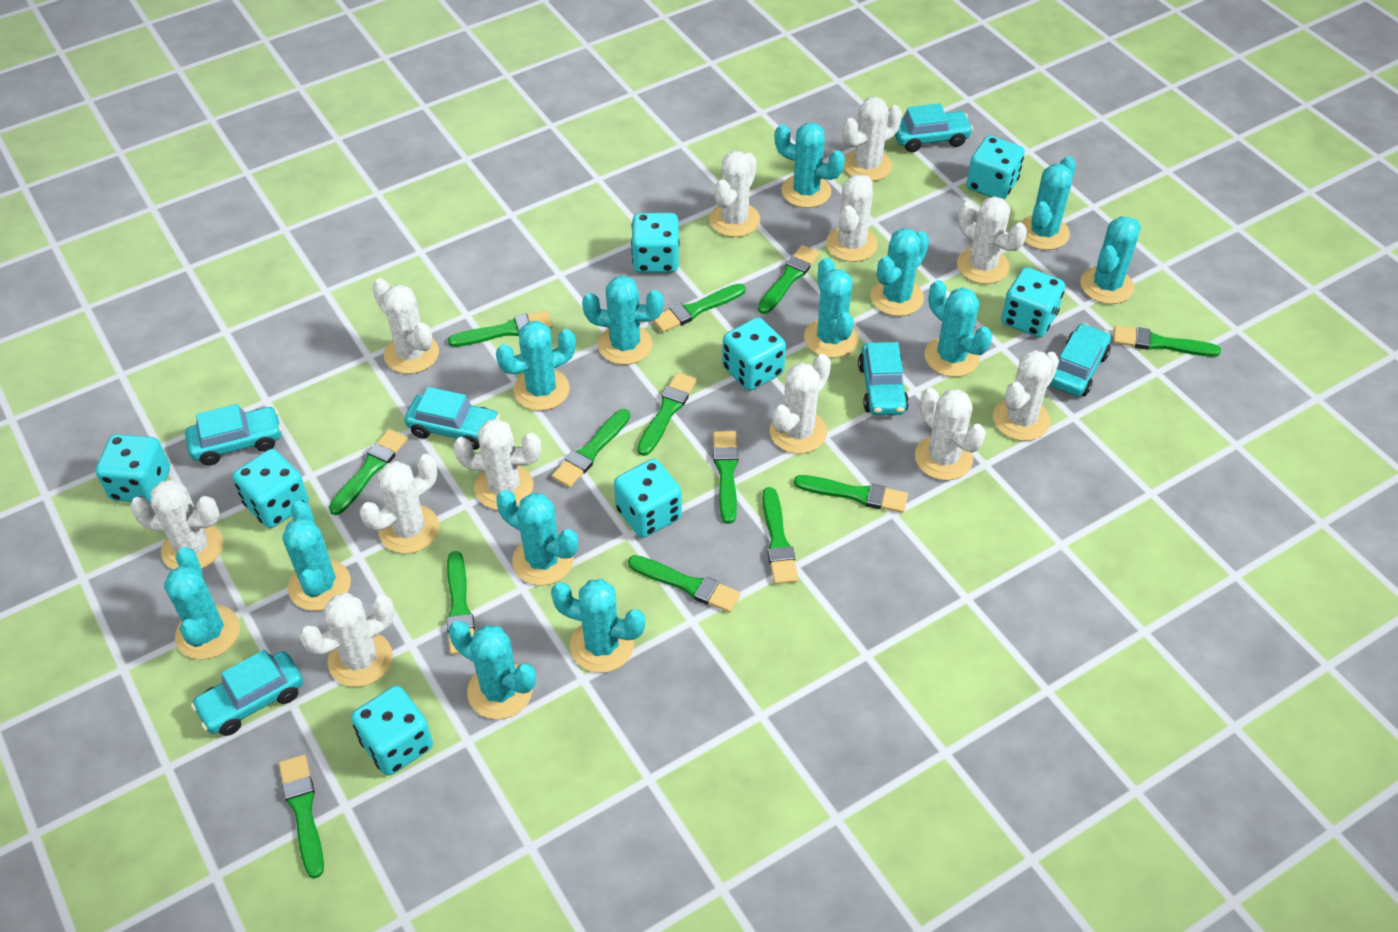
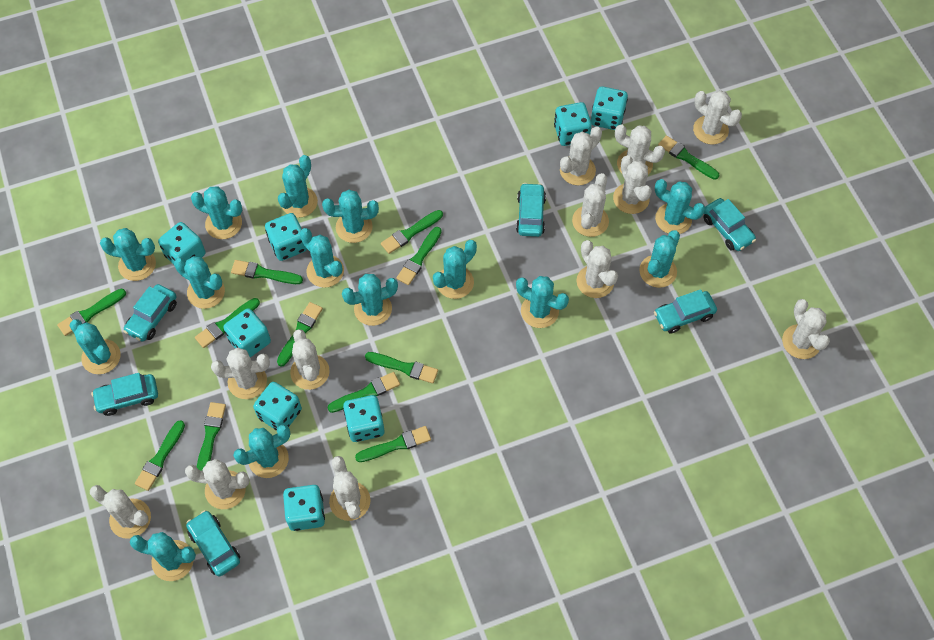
green brush: [279,755,324,878] [329,429,408,515] [446,551,475,654] [448,311,553,347] [552,409,630,488] [628,555,740,613] [637,372,697,456] [652,283,745,332] [713,431,738,524] [758,245,819,314] [762,487,798,584] [794,475,908,513] [1113,326,1221,357] = 13 -> [57,289,126,336] [135,420,185,491] [195,298,260,348] [197,402,226,471] [231,260,303,284] [277,302,323,367] [327,372,400,413] [355,426,431,462] [365,352,438,383] [381,210,443,254] [396,227,442,285] [658,135,719,180] = 12
turquoise cactus: [164,547,240,660] [282,501,351,611] [449,621,536,719] [496,321,576,411] [496,490,578,586] [551,579,645,673] [582,275,664,365] [775,123,845,208] [804,257,859,358] [871,228,929,316] [924,280,992,377] [1021,156,1076,250] [1080,216,1141,304] = 13 -> [69,319,121,374] [100,228,156,281] [130,532,196,581] [174,256,225,309] [191,186,242,239] [233,424,290,478] [278,155,318,218] [300,228,344,288] [322,190,379,243] [342,274,398,326] [433,240,477,299] [516,276,569,328] [639,230,680,288] [655,179,705,234] = 14

